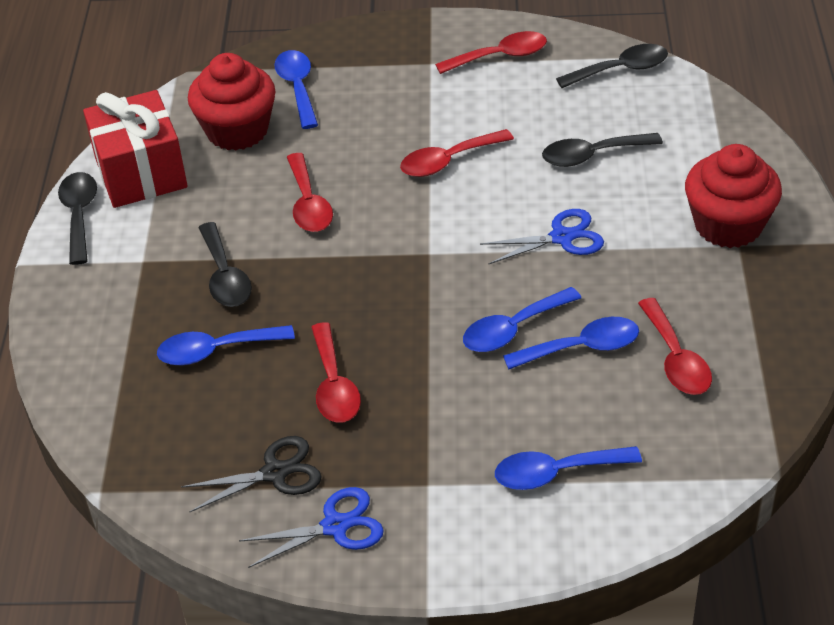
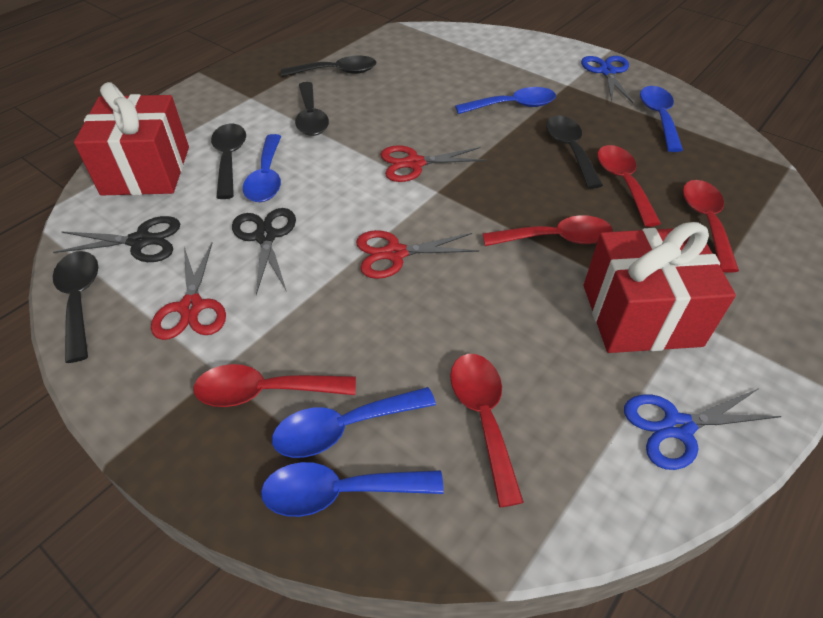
black scissors: [181,436,322,512] = 1 -> [53,216,180,262] [232,208,296,295] = 2
black spoon: [58,172,97,265] [198,222,252,307] [542,133,663,167] [556,44,668,88] = 4 -> [53,251,98,363] [211,123,246,199] [281,56,376,77] [295,82,329,136] [546,116,603,189] = 5
red cupcake: [188,53,276,150] [685,144,782,248] = 2 -> none = 0
red gift: [83,90,188,208] = 1 -> [74,82,189,195] [584,222,736,353] = 2
red scissors: none = 0 -> [151,243,226,340] [356,230,479,279] [381,145,487,182] = 3

